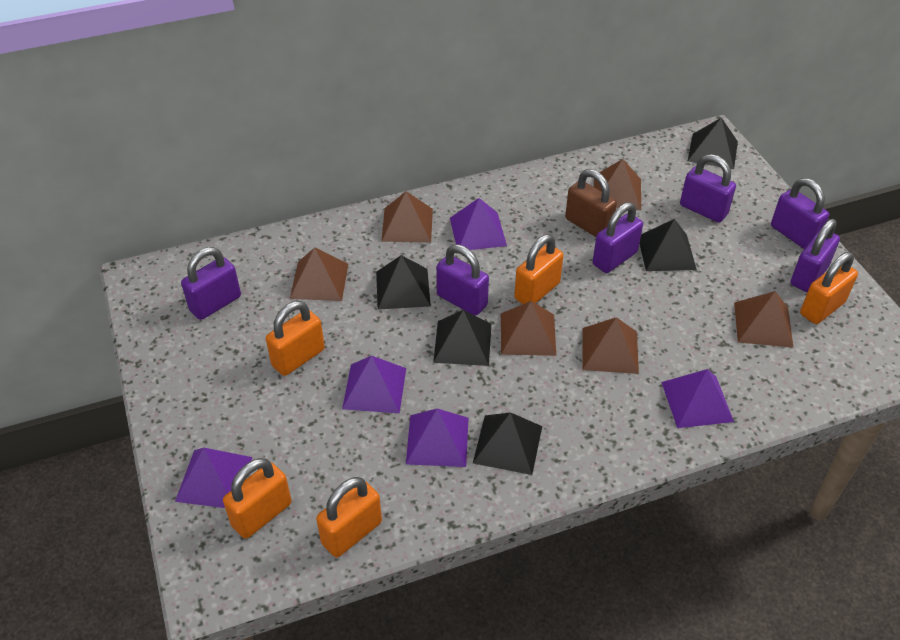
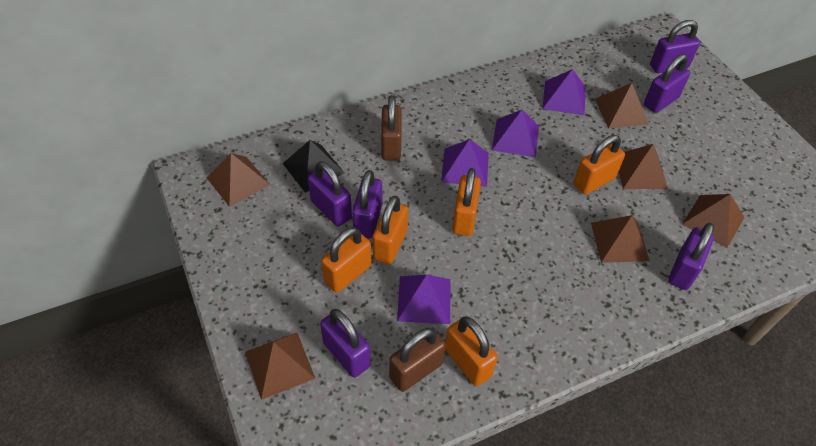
black pyramid: [376,255,431,309] [433,310,491,366] [473,412,542,475] [639,219,697,271] [688,118,738,169] = 5 -> [282,140,345,193] = 1
brown padlock: [565,169,617,237] = 1 -> [381,95,402,161] [389,328,446,392] = 2
purple pyramid: [175,448,252,508] [342,356,406,413] [406,409,469,467] [450,198,507,250] [661,369,734,428] = 5 -> [397,275,451,324] [441,139,489,187] [492,110,539,157] [542,69,586,115] = 4

